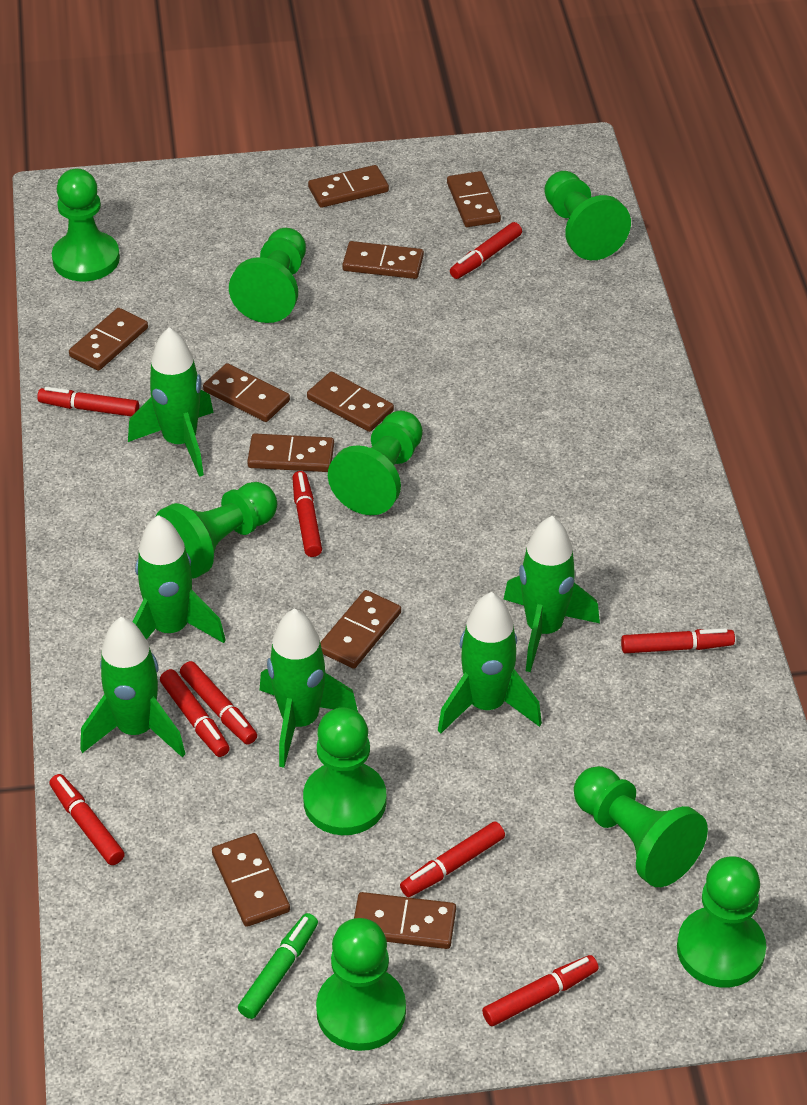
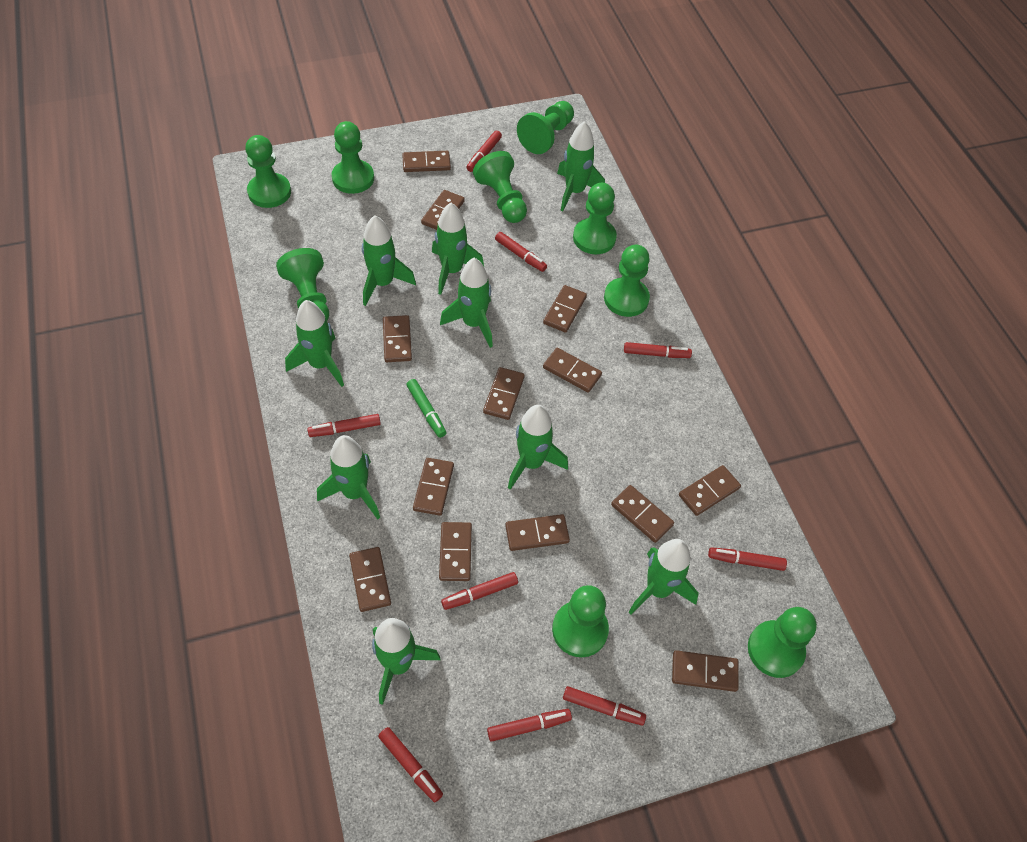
brown domino: [69,308,148,371] [203,363,290,422] [212,833,290,927] [247,434,334,472] [307,372,394,432] [308,165,389,208] [320,590,401,669] [342,241,424,279] [354,892,456,949] [447,171,501,227] = 10 -> [349,547,391,612] [383,315,412,362] [402,151,451,172] [413,458,454,516] [421,190,465,230] [439,522,472,581] [483,367,525,420] [505,514,570,551] [543,285,587,333] [543,348,602,393] [611,485,674,543] [672,650,739,692] [679,465,741,516] = 13
green rocket: [80,617,185,757] [128,327,214,477] [133,515,226,643] [260,609,358,768] [438,592,542,734] [504,516,600,672] = 6 -> [285,300,344,387] [317,435,380,519] [362,215,416,306] [372,618,440,705] [432,203,484,295] [440,258,493,348] [508,405,568,490] [557,121,605,212] [629,539,699,615] = 9

